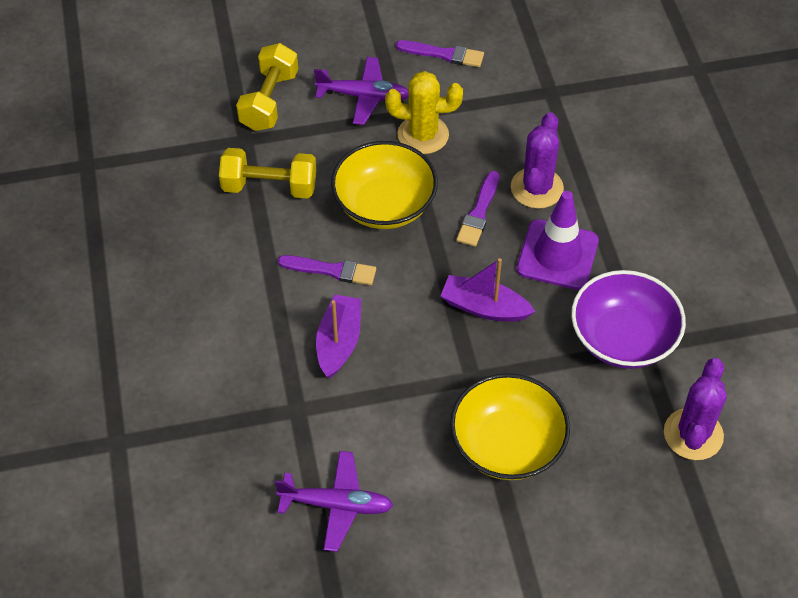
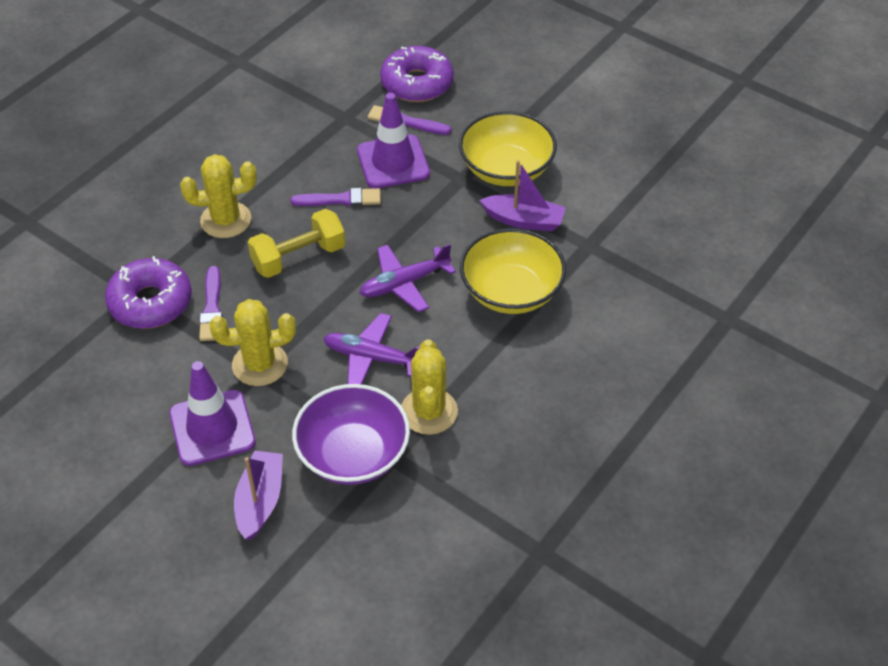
purple cactus: [511,112,564,209] [664,358,727,460] = 2 -> none = 0
purple donut: none = 0 -> [105,256,192,329] [380,46,454,102] = 2
purple traffic cone: [517,191,599,290] = 1 -> [169,361,256,466] [357,93,430,189] = 2
yellow cactus: [385,71,463,154] = 1 -> [180,154,257,238] [209,299,296,386] [401,339,458,435] = 3
yellow dumbbell: [219,148,316,199] [236,43,298,131] = 2 -> [248,209,345,278] = 1

